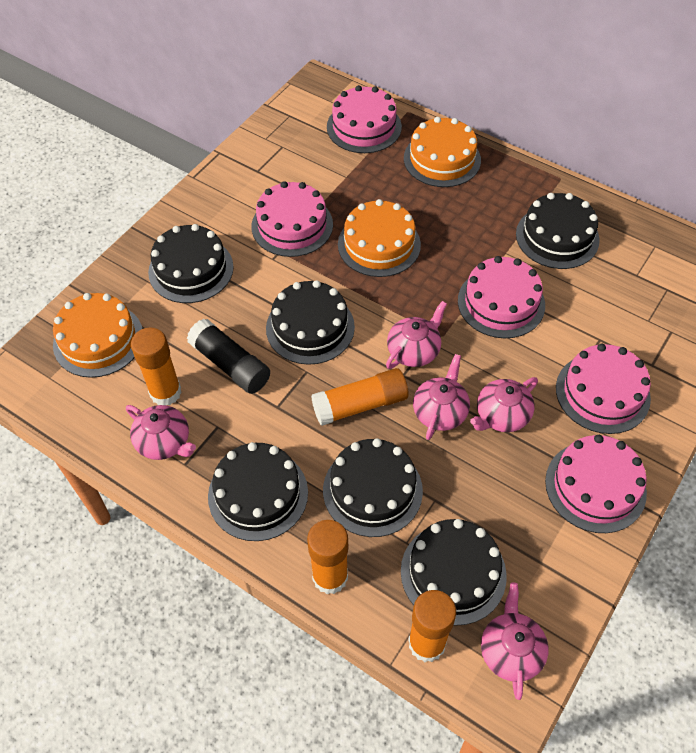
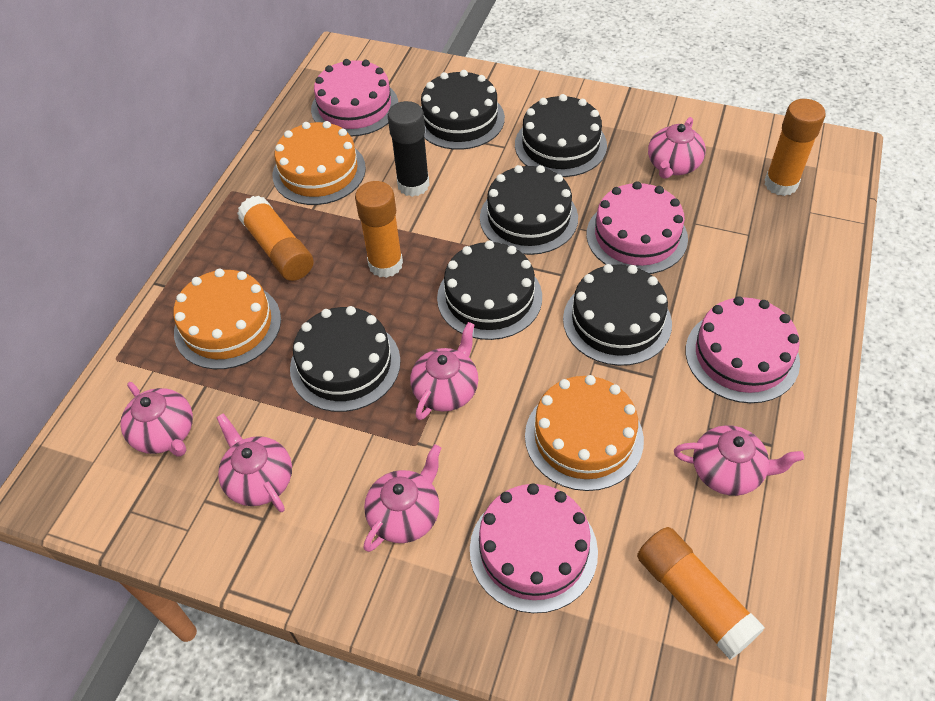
pink cake: [251,181,333,257] [327,85,402,153] [458,256,545,338] [545,435,647,533] [556,344,651,434] = 5 -> [311,59,398,136] [470,483,598,613] [586,181,688,274] [686,296,800,403] = 4
pink teapot: [126,405,196,460] [386,301,447,369] [413,354,470,440] [470,377,538,432] [481,582,549,700] = 5 -> [120,382,193,456] [216,413,292,512] [364,444,441,552] [410,322,478,420] [648,117,706,179] [674,425,804,496] = 6

